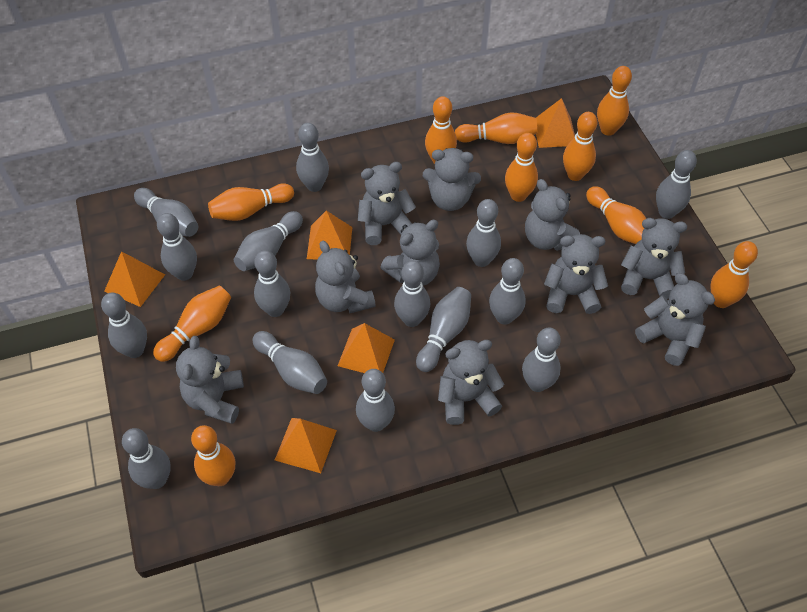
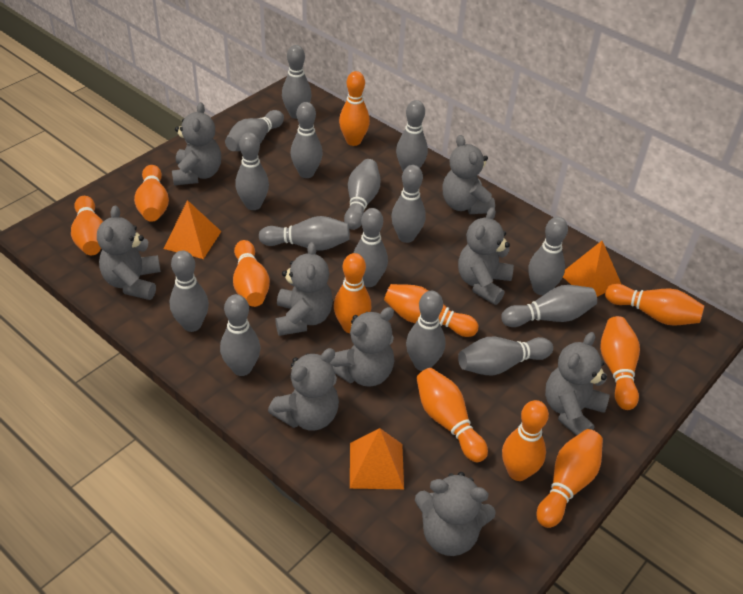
grey teddy bear: [176,336,244,424] [315,241,376,313] [358,162,416,245] [380,220,440,286] [423,148,481,211] [438,340,504,425] [525,179,580,251] [544,234,608,314] [621,218,687,299] [635,273,715,366] = 10 -> [97,205,161,300] [172,102,221,185] [268,348,339,431] [275,242,333,336] [330,307,394,387] [415,472,496,556] [443,135,495,214] [458,207,514,305] [545,332,610,436] = 9
orange bowling pin: [153,286,231,362] [191,425,235,486] [208,183,294,221] [425,96,457,164] [455,112,537,144] [505,133,538,202] [563,112,598,181] [586,186,646,244] [597,66,632,136] [710,241,758,308] = 10 -> [71,196,103,255] [134,165,169,222] [233,240,270,307] [334,253,371,333] [339,71,370,146] [384,284,479,337] [416,368,488,462] [502,400,549,481] [537,429,603,528] [600,316,640,410] [605,284,704,325] = 11
orange pyramid: [104,251,165,307] [275,418,337,473] [307,211,352,260] [338,323,395,373] [536,98,575,148] = 5 -> [163,200,221,259] [350,428,404,489] [563,241,621,297] = 3

